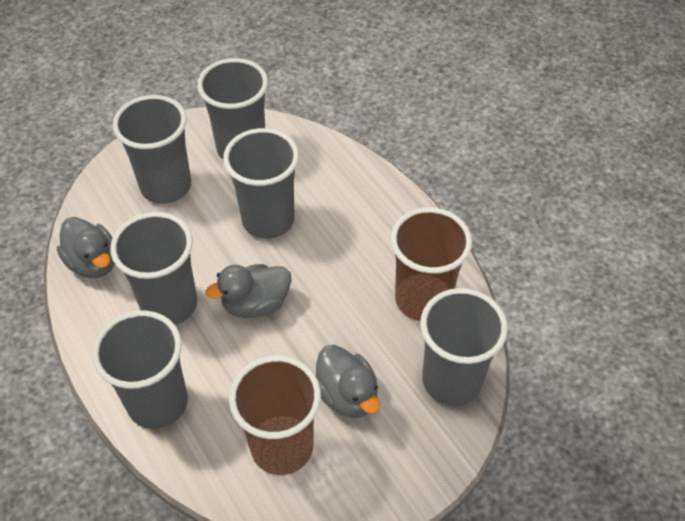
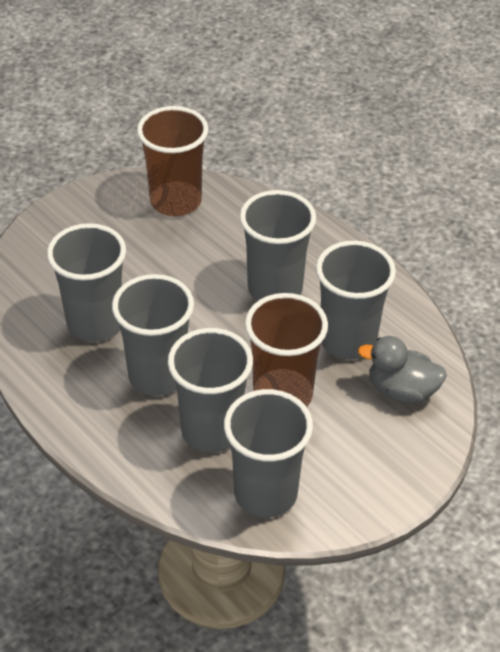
grey duck: [57,217,115,278] [205,264,292,318] [316,345,380,418] = 3 -> [358,336,447,404] = 1

